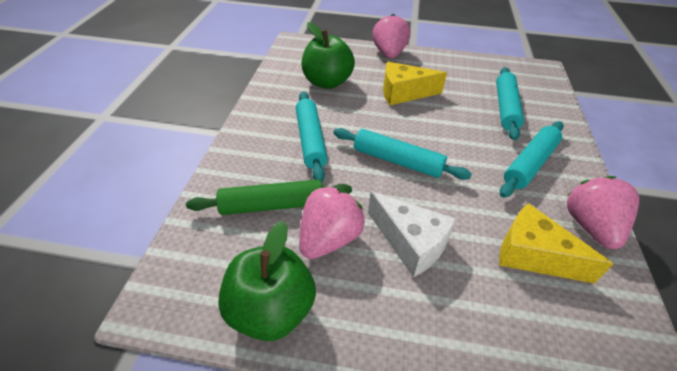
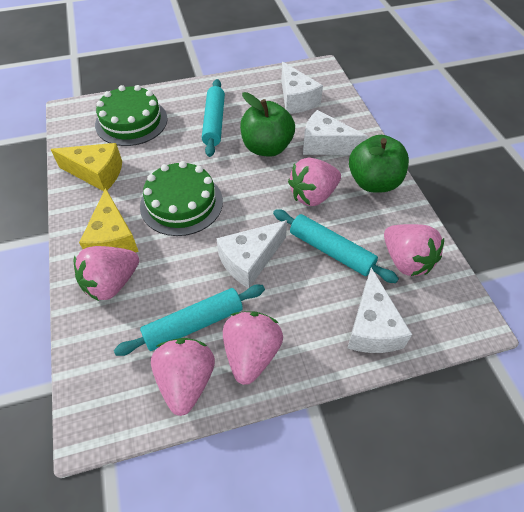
green cake: none = 0 -> [95,85,168,146] [140,161,223,236] = 2
green rolling pin: [186,179,352,215] = 1 -> none = 0
pink strawberry: [299,186,365,259] [372,14,410,58] [567,176,639,249] = 3 -> [74,246,139,301] [151,338,215,416] [223,312,283,385] [288,158,341,206] [384,224,444,276] = 5
turquoise rolling pin: [296,91,328,182] [334,128,472,180] [496,67,524,140] [500,121,564,198] = 4 -> [114,285,265,356] [202,79,225,157] [273,209,399,283] = 3
white cheese: [368,191,456,277] = 1 -> [216,220,287,288] [281,62,323,114] [303,110,368,155] [347,268,412,353] = 4

